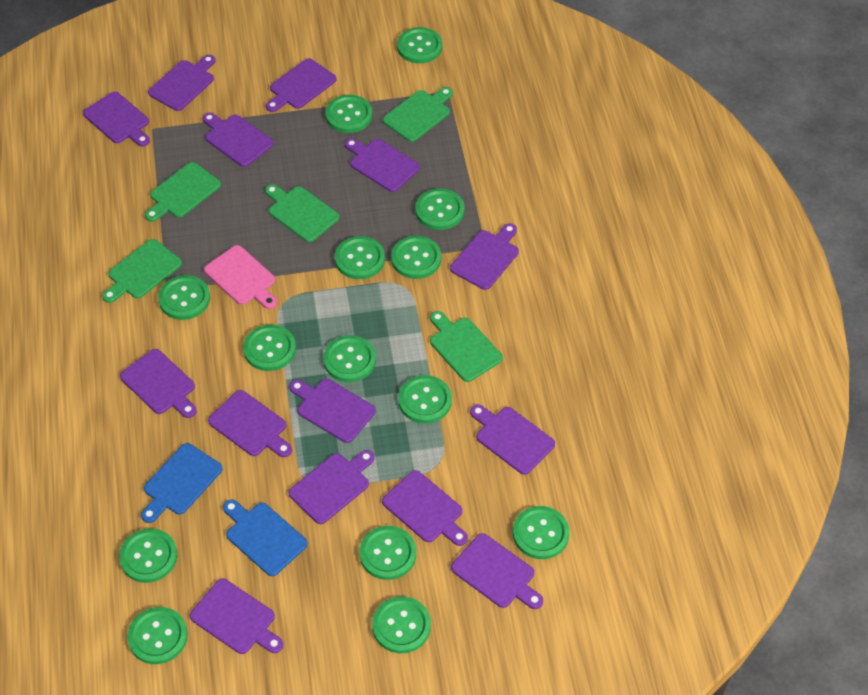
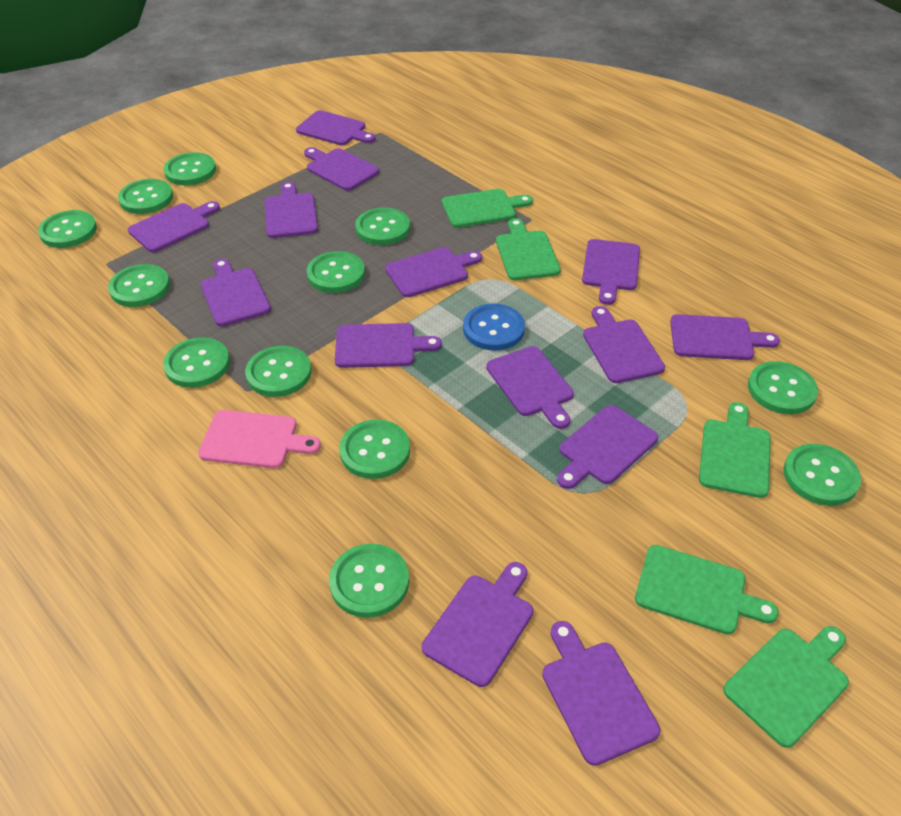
blue button: none = 0 -> [463,304,525,351] = 1
blue cutting board: [141,443,223,523] [223,500,308,576] = 2 -> none = 0
green button: [119,528,177,583] [127,607,188,664] [158,275,210,320] [243,325,296,371] [323,335,376,382] [325,95,372,133] [335,236,385,279] [359,526,416,580] [372,596,431,653] [391,236,441,279] [397,27,442,63] [398,375,452,424] [415,188,465,230] [513,506,569,559] = 14 -> [38,210,97,248] [108,264,170,307] [118,179,173,214] [163,337,230,388] [164,152,216,185] [245,346,311,397] [307,251,365,293] [329,544,409,618] [339,420,410,479] [355,207,410,245] [748,361,818,414] [783,444,861,506] = 12

